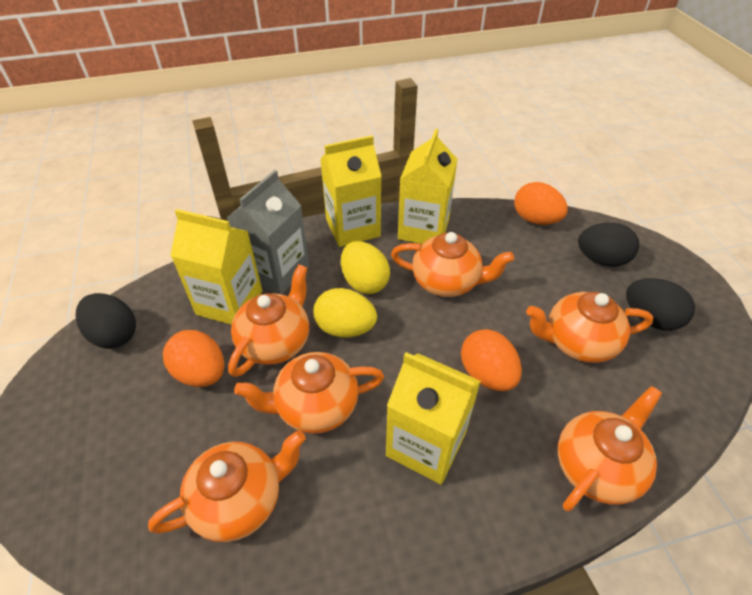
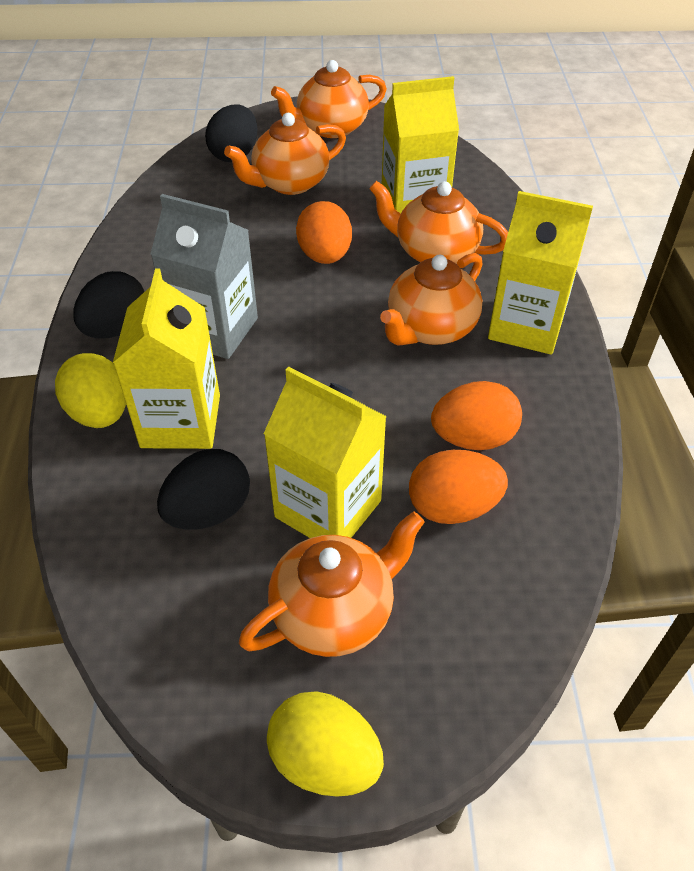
orange teapot: [148,430,306,542] [228,264,309,377] [234,352,384,434] [391,232,514,297] [526,292,653,363] [558,386,662,512] = 6 -> [224,113,346,195] [239,512,425,657] [271,60,387,138] [369,181,508,264] [380,253,483,346] = 5

